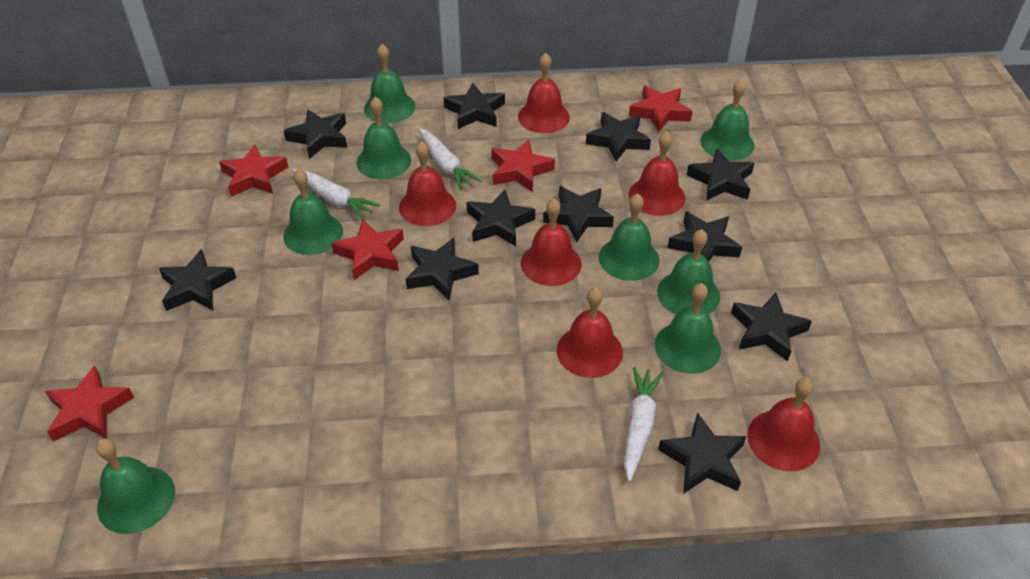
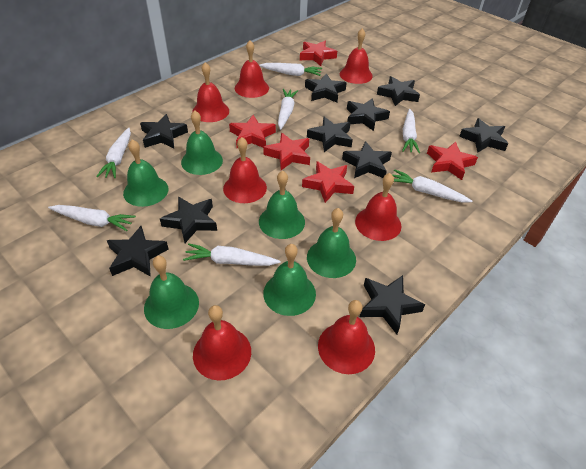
black star: [159,249,236,311] [284,109,347,159] [406,238,479,300] [444,83,505,129] [467,189,535,246] [543,186,614,243] [586,112,651,161] [658,412,746,494] [668,211,742,261] [687,149,754,201] [731,293,812,362] = 11 -> [107,226,168,277] [140,114,188,148] [160,197,217,243] [305,73,347,103] [307,117,353,152] [342,141,392,178] [347,98,390,131] [360,275,425,334] [377,76,420,106] [459,118,508,152] = 10
green bell: [96,439,175,534] [283,169,343,255] [357,97,411,179] [364,44,416,124] [599,194,659,281] [655,283,721,374] [657,229,720,314] [700,79,754,161] = 8 -> [123,139,168,207] [144,256,199,329] [181,110,223,175] [259,171,305,239] [263,244,316,316] [307,208,356,278] = 6
red bell: [399,141,456,226] [518,53,570,133] [521,199,581,286] [557,287,623,378] [629,131,686,216] [747,378,820,471] = 6 -> [192,62,229,122] [193,305,251,381] [223,137,267,203] [235,41,269,98] [318,300,375,374] [340,28,373,84] [355,173,402,241] = 7
white carrot: [292,169,380,220] [418,128,481,191] [624,367,663,482] = 3 -> [48,205,136,231] [96,128,131,178] [183,243,281,266] [259,63,322,76] [278,89,298,130] [392,169,472,202] [402,109,420,153] = 7

